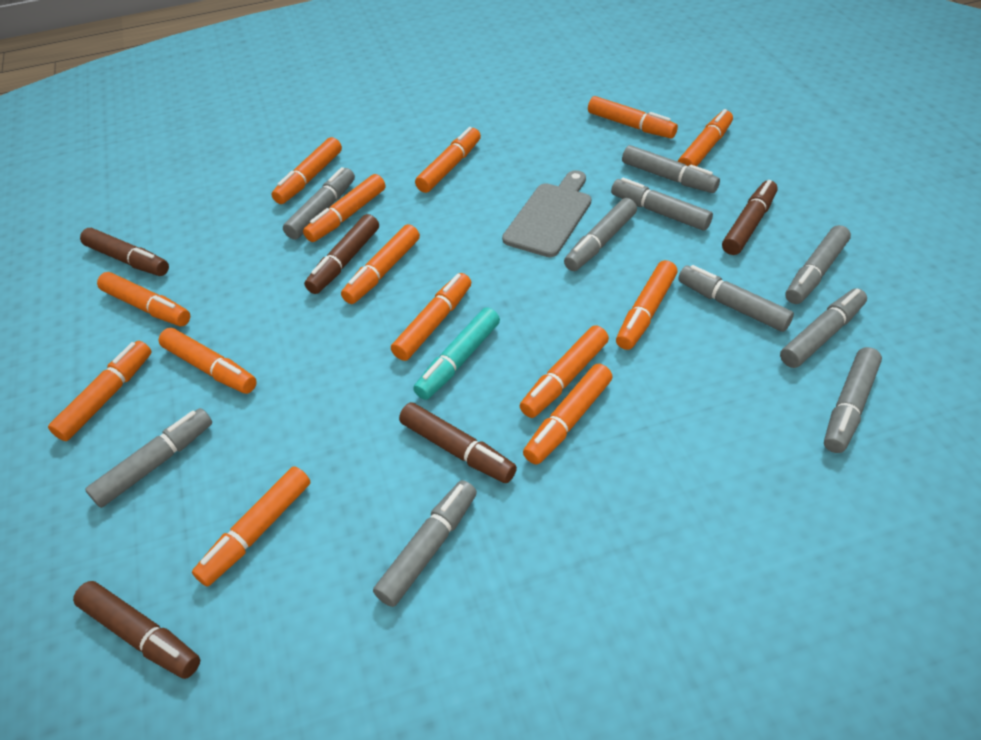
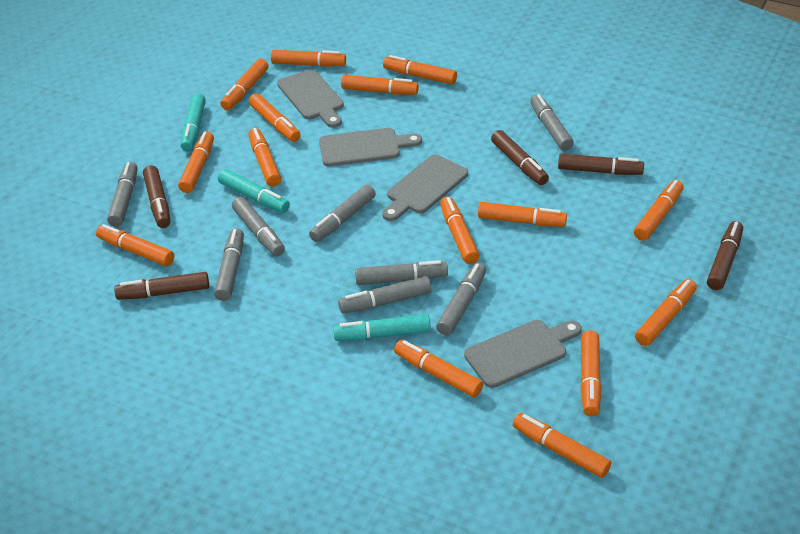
grey cutting board: [502,170,591,257] = 1 -> [277,69,344,128] [319,128,422,167] [382,155,468,221] [464,320,582,388] = 4
grey marker: [85,408,212,508] [283,167,355,240] [373,480,477,607] [564,198,637,271] [611,178,713,231] [622,145,720,193] [678,265,794,332] [780,288,867,368] [785,225,851,304] [824,347,882,453] = 10 -> [107,162,138,227] [214,228,244,301] [232,197,285,256] [309,184,376,242] [338,276,432,314] [355,260,448,285] [436,263,486,335] [530,94,574,151] = 8
orange marker: [48,341,152,441] [97,272,190,326] [159,328,257,394] [192,466,311,587] [272,137,342,204] [303,174,385,242] [341,224,420,304] [391,273,471,361] [415,127,481,193] [520,326,609,418] [523,364,613,465] [588,96,678,138] [616,260,678,350] [678,109,733,166] = 14 -> [96,224,174,266] [178,131,214,193] [220,59,269,110] [248,128,281,187] [249,93,301,142] [271,50,346,67] [341,75,419,95] [383,55,457,85] [394,340,483,398] [440,197,480,264] [478,202,567,227] [513,413,611,478] [580,330,602,416] [634,180,684,241] [635,279,697,346] = 15
turquoise marker: [413,307,500,400] = 1 -> [181,93,206,152] [218,169,290,213] [333,314,431,341] = 3

